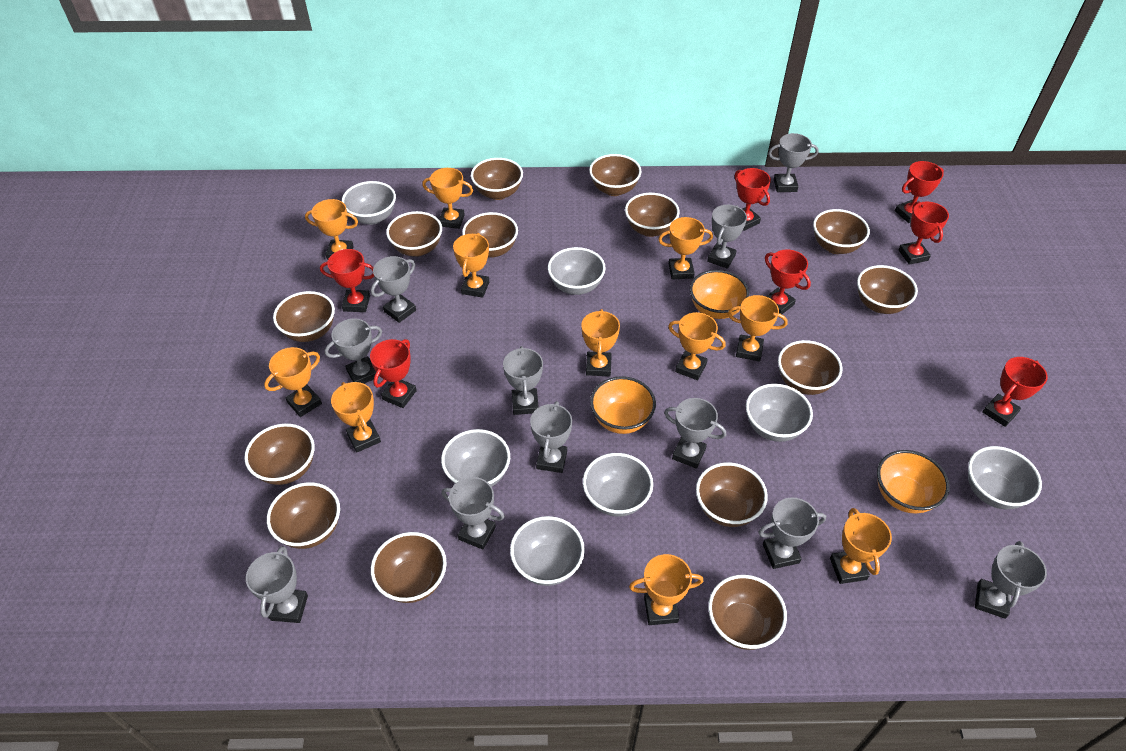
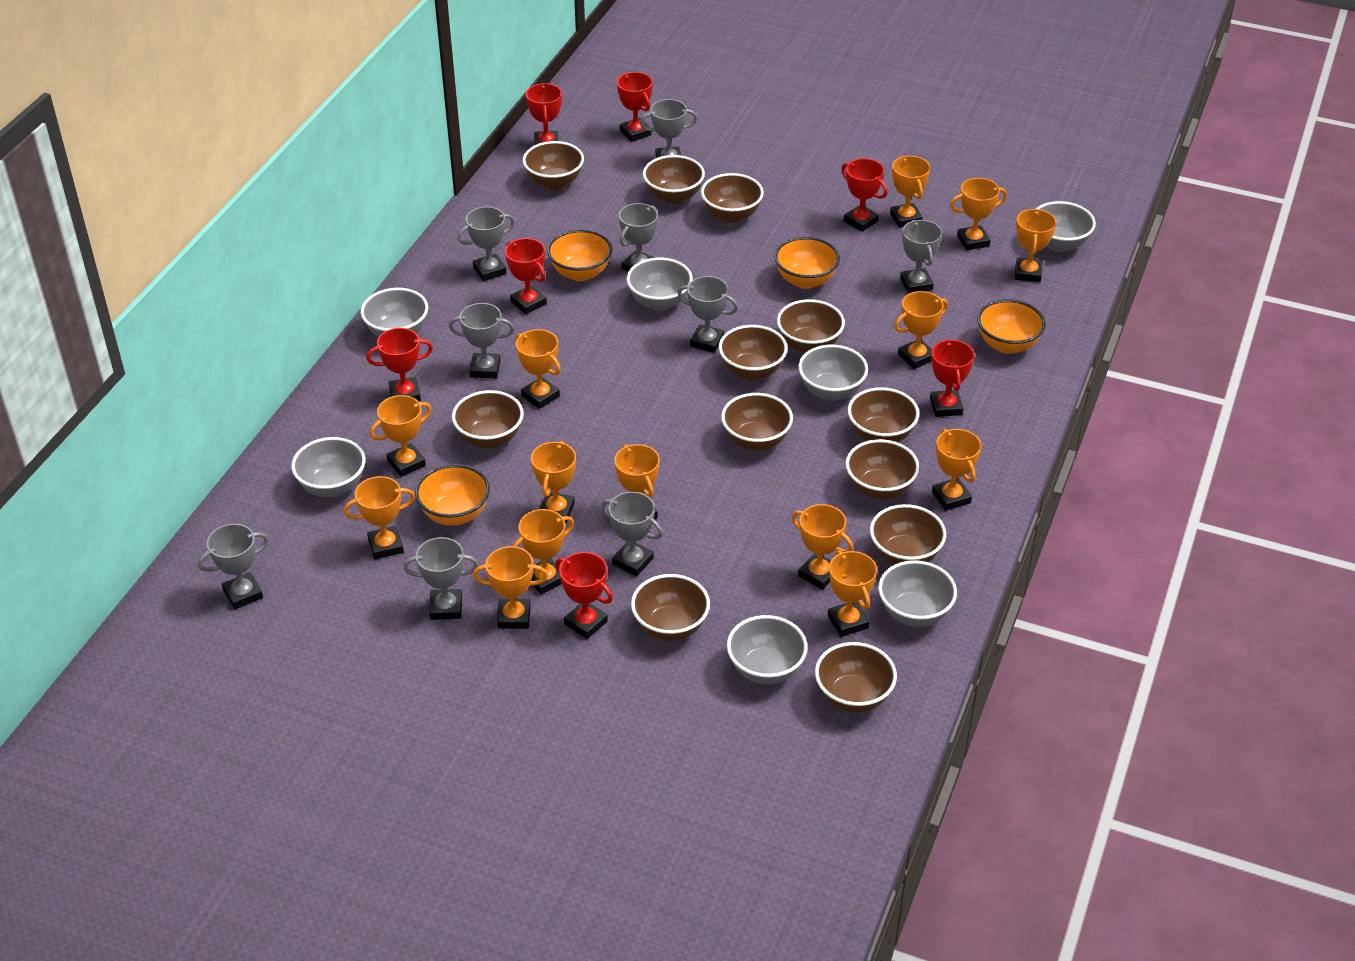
brown bowl: [244,424,315,485] [267,482,340,549] [273,291,335,342] [371,532,447,603] [386,211,442,257] [462,212,518,258] [471,158,523,200] [589,154,642,196] [625,193,680,237] [696,462,768,527] [708,575,787,650] [778,340,842,395] [813,209,870,254] [857,265,918,314] = 14 -> [452,390,524,448] [523,141,584,190] [631,574,710,641] [643,155,705,204] [701,173,764,223] [719,325,788,380] [721,393,793,451] [777,299,845,353] [815,642,897,713] [846,439,919,500] [848,387,919,442] [870,504,946,565] = 12
grey trophy: [246,546,308,623] [325,318,382,384] [371,256,416,323] [442,477,505,550] [503,346,543,415] [530,401,572,473] [664,398,726,469] [707,205,747,269] [758,497,826,569] [768,133,819,192] [975,541,1047,619] = 11 -> [198,524,269,609] [403,537,479,620] [449,303,514,379] [457,207,515,281] [601,492,663,576] [619,203,658,272] [640,99,697,158] [677,276,738,353] [900,220,942,294] = 9
orange bowl: [590,376,656,434] [690,270,749,319] [877,450,950,514] = 3 -> [415,464,490,526] [547,229,612,281] [774,237,840,289] [977,299,1046,354] = 4
orange trophy: [264,347,322,417] [305,199,358,260] [331,382,381,452] [422,168,473,229] [453,233,489,298] [581,309,620,376] [629,554,703,625] [658,217,713,280] [668,312,726,380] [728,295,788,362] [830,508,892,584] = 11 -> [344,476,415,559] [370,395,432,477] [473,546,548,629] [513,509,574,595] [515,329,561,409] [531,441,576,523] [614,444,660,519] [792,504,853,590] [828,550,877,637] [890,156,930,228] [894,291,948,369] [932,429,982,511] [950,178,1007,251] [1015,209,1057,282] = 14

